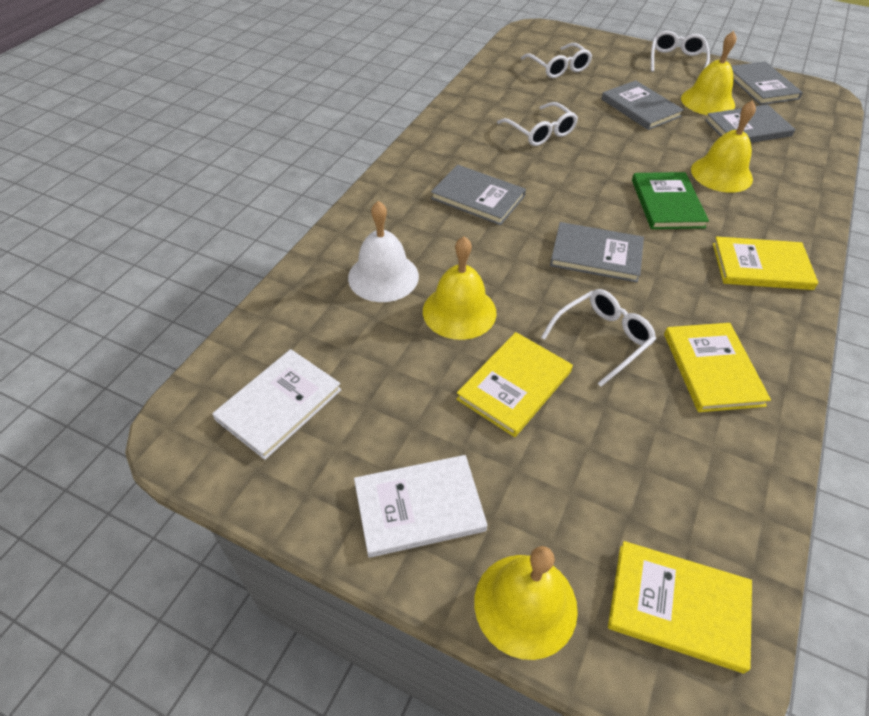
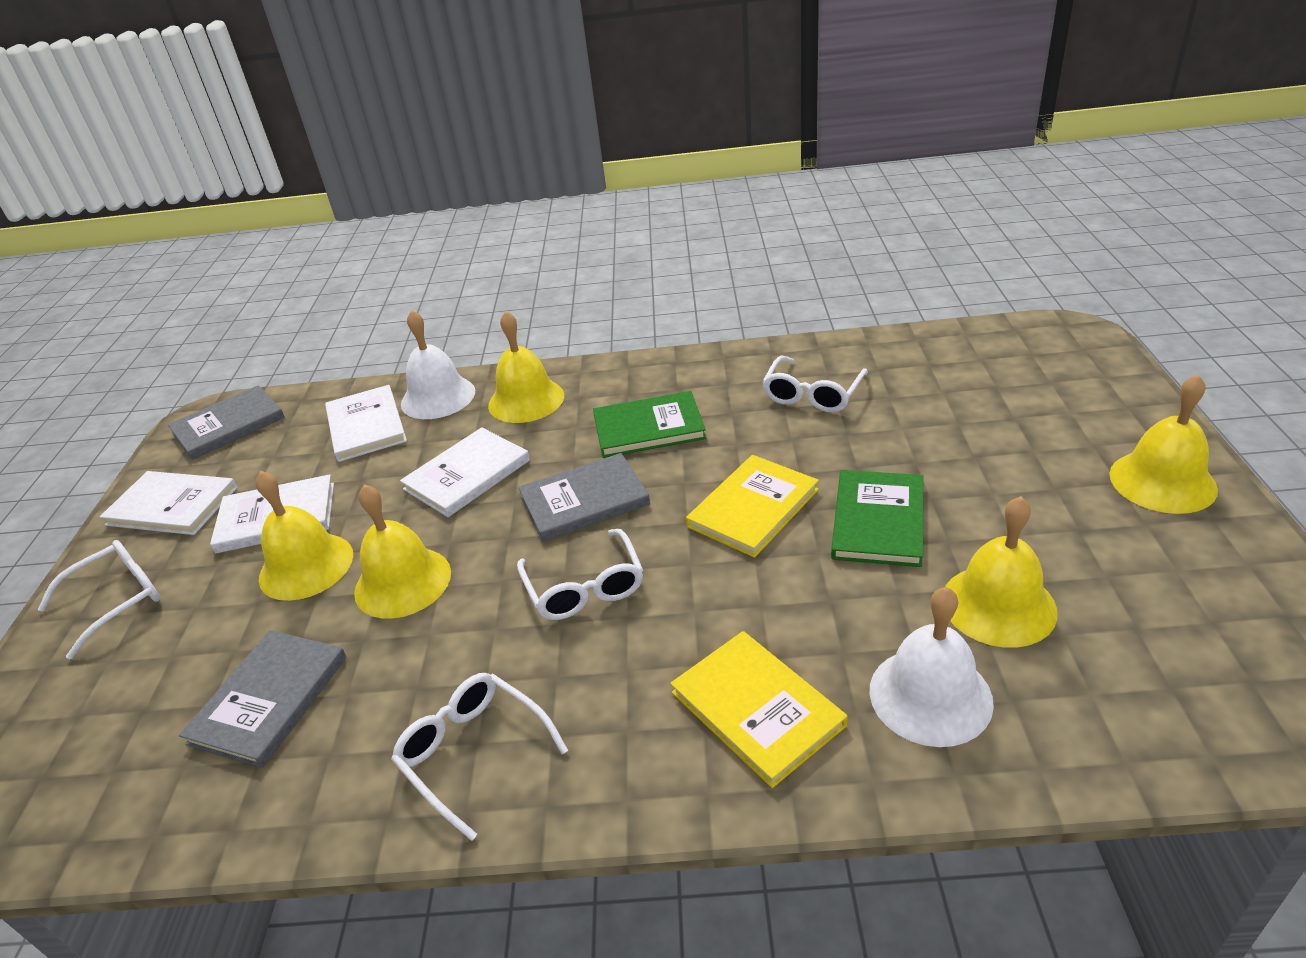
green book: [632,172,709,229] = 1 -> [593,391,706,458] [831,470,923,567] = 2
grey book: [431,165,526,225] [550,222,644,283] [601,80,684,130] [705,104,795,143] [731,61,803,105] = 5 -> [168,385,285,460] [179,630,346,768] [518,453,650,542] = 3
white bell: [348,201,419,302] = 1 -> [401,310,475,419] [870,587,994,747] = 2
white book: [212,349,342,460] [354,455,487,558] = 2 -> [100,471,238,535] [210,474,334,553] [325,385,407,462] [400,427,530,517] = 4
yellow bell: [423,236,497,340] [474,546,578,660] [681,31,736,115] [691,100,756,193] = 4 -> [256,471,353,601] [354,484,451,619] [488,311,564,423] [945,496,1058,648] [1109,374,1218,514] = 5
yellow book: [456,332,573,437] [608,541,752,673] [664,323,771,412] [713,236,818,290] = 4 -> [670,631,848,788] [686,455,819,558] = 2

